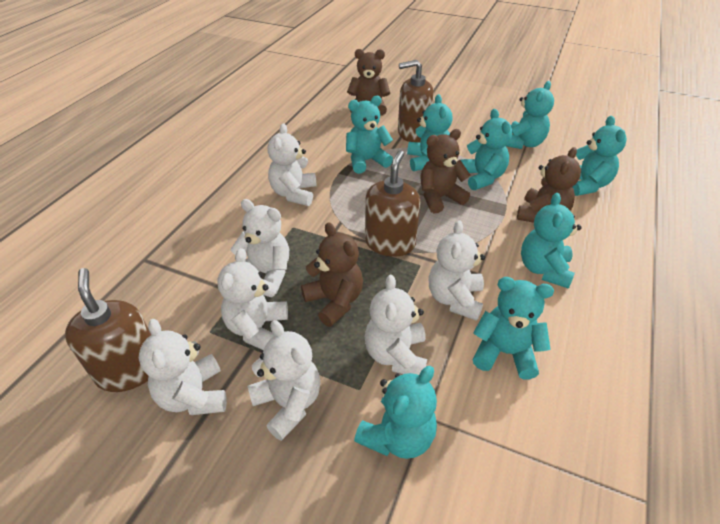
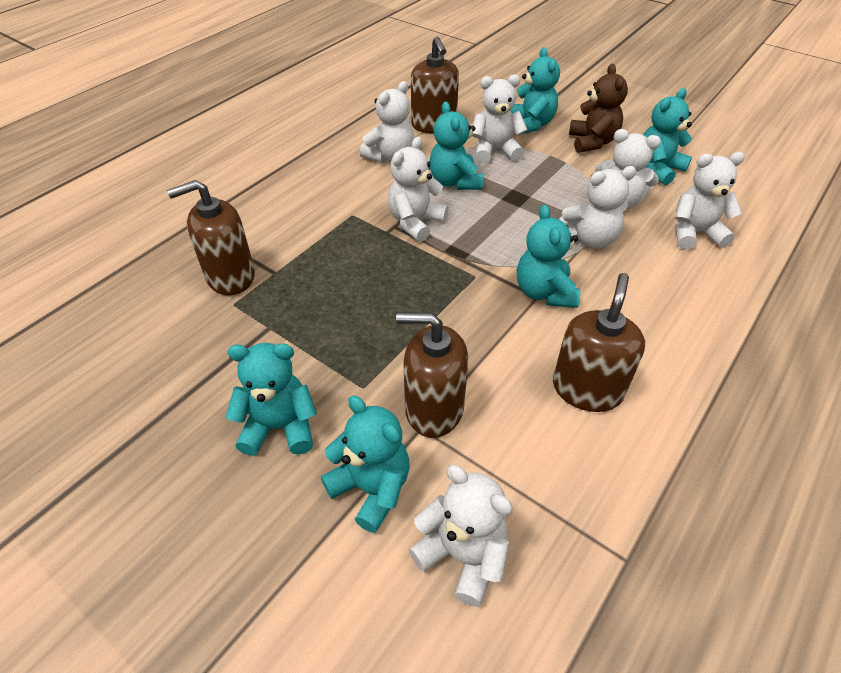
brown soap dispenser: [65,268,151,392] [365,150,420,257] [398,60,434,143] = 3 -> [167,180,255,295] [396,313,468,438] [411,37,459,133] [553,273,645,412] = 4
brown teddy bear: [301,222,363,327] [347,49,390,116] [421,129,470,213] [517,147,581,223] = 4 -> [569,64,628,153] = 1
turquoise teddy bear: [346,96,393,174] [354,366,437,459] [407,94,453,171] [460,109,512,190] [473,277,554,379] [506,81,554,149] [521,193,581,289] [573,116,627,196] = 8 -> [226,343,317,456] [321,396,410,533] [429,101,483,190] [510,47,560,134] [517,205,580,308] [643,88,692,185] = 6

